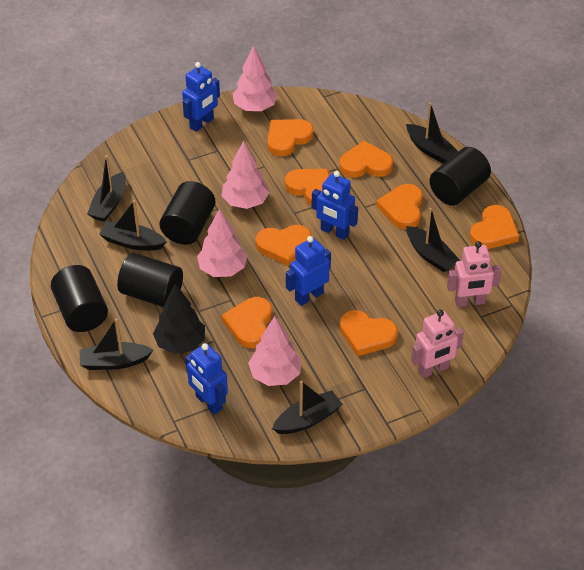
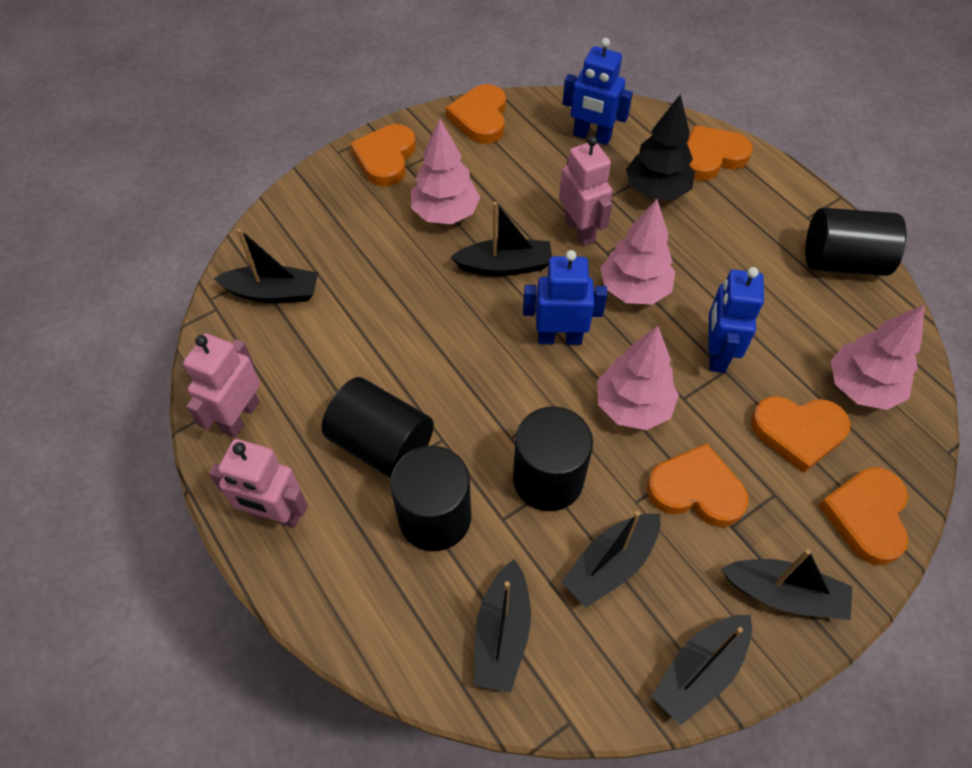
blue robot: [182,62,220,132] [185,343,228,415] [286,236,331,306] [312,171,358,240] = 4 -> [523,250,607,345] [562,38,633,145] [708,267,764,373] = 3
orange heart: [222,297,272,348] [256,225,311,266] [267,119,314,157] [285,169,330,206] [339,141,393,178] [340,310,398,356] [376,184,423,230] [470,205,519,249] = 8 -> [350,124,416,186] [446,84,506,144] [647,443,748,527] [687,125,753,181] [751,396,851,473] [818,467,908,565] = 6
pink robot: [411,310,464,378] [447,241,502,307] = 2 -> [183,334,260,438] [209,439,308,528] [559,136,612,246] = 3

